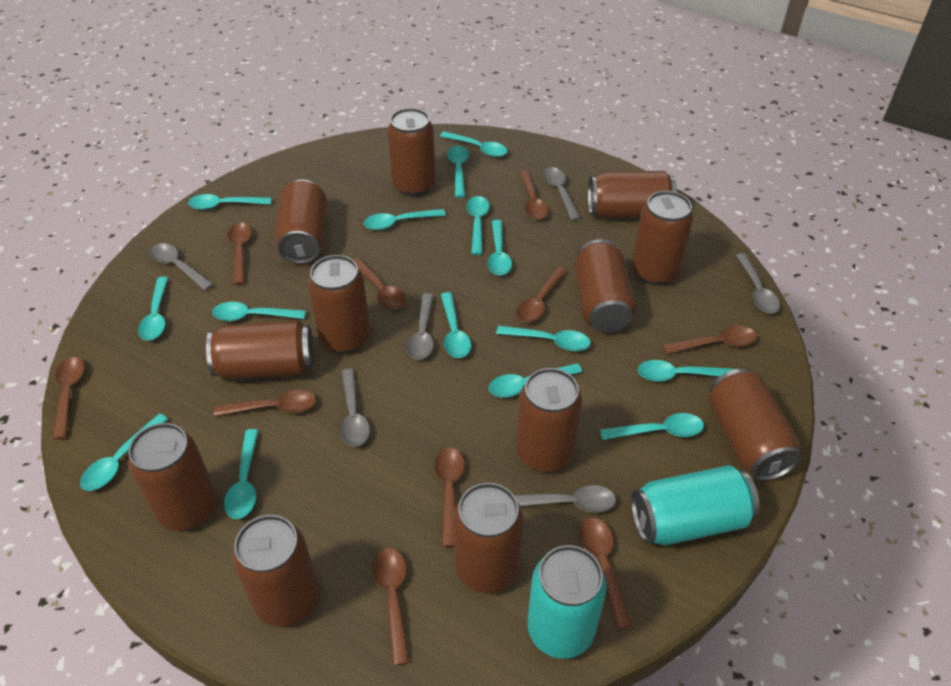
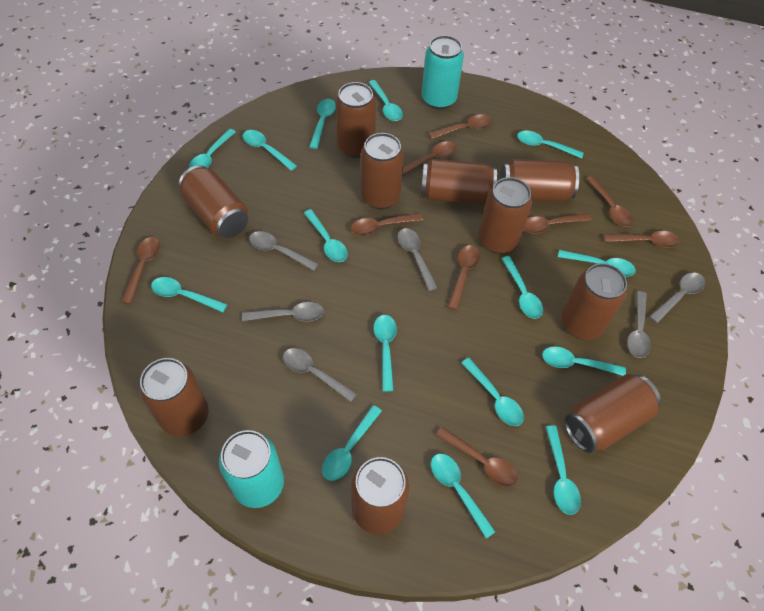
brown can: [128,423,217,530] [206,320,314,380] [232,515,319,627] [275,180,327,264] [308,255,371,354] [387,108,436,197] [453,483,523,593] [516,368,582,473] [574,239,636,333] [588,171,677,218] [632,191,693,285] [708,369,802,481] = 12 -> [139,358,209,436] [179,165,248,238] [335,82,376,158] [351,457,409,534] [361,133,404,209] [421,159,497,204] [478,177,532,254] [500,159,579,202] [561,263,627,340] [564,374,661,453] = 10
brown spoon: [53,357,85,440] [214,390,316,416] [228,223,252,285] [353,258,406,309] [373,548,409,666] [434,447,465,547] [516,267,567,322] [520,171,549,220] [580,518,632,629] [663,326,757,354] = 10 -> [121,237,160,304] [351,213,423,236] [402,141,457,176] [428,114,492,139] [436,427,518,487] [448,245,480,310] [524,213,591,234] [586,176,633,227] [604,231,680,248] = 9

